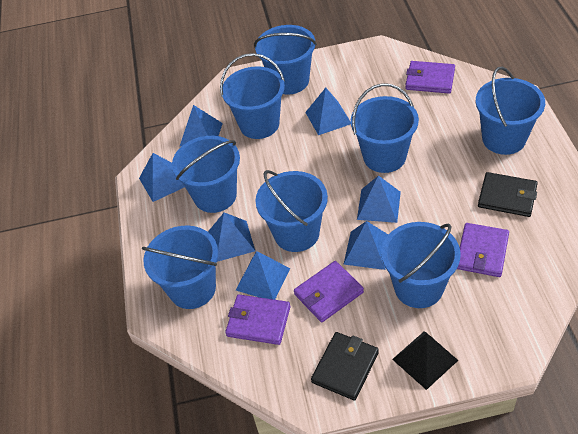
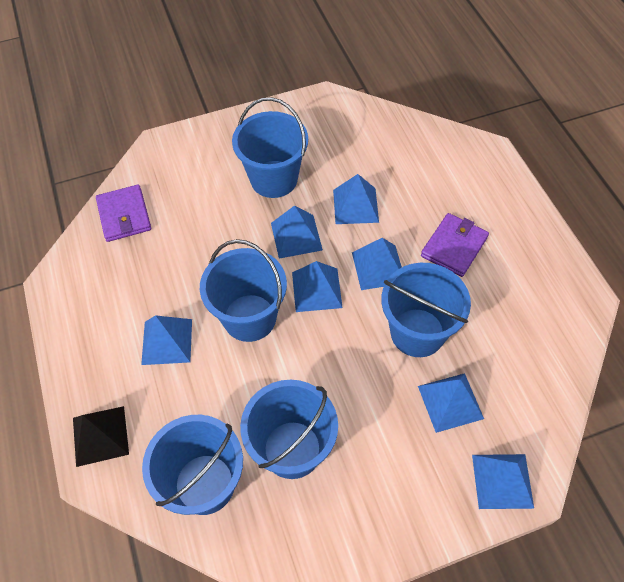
black wallet: [311,332,379,401] [478,172,538,217] = 2 -> none = 0
blue bucket: [142,226,218,309] [172,136,240,213] [220,53,285,139] [254,25,317,95] [256,170,328,252] [351,83,419,173] [381,222,460,308] [475,67,545,155] = 8 -> [142,415,243,515] [200,239,287,342] [232,97,308,198] [240,380,338,479] [381,263,471,357] = 5
purple wallet: [225,295,290,345] [294,261,364,322] [405,61,455,94] [457,223,509,277] = 4 -> [96,185,151,242] [421,213,489,277] = 2

